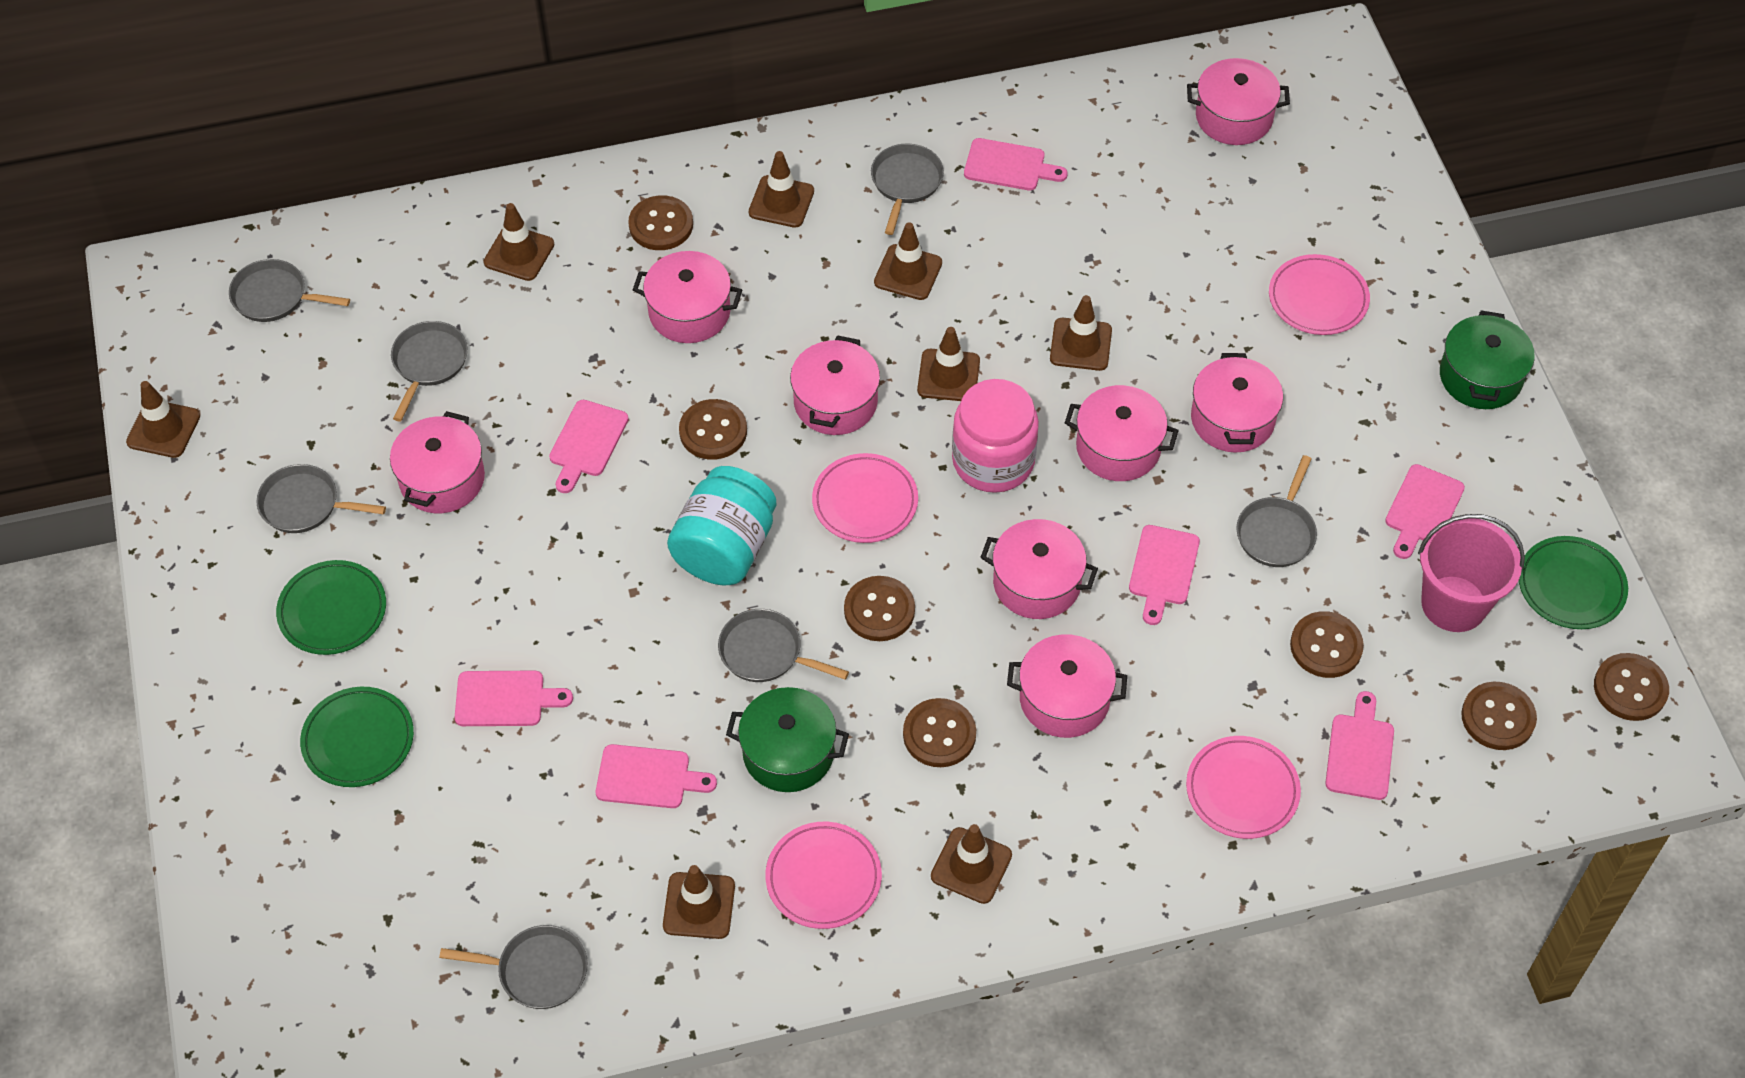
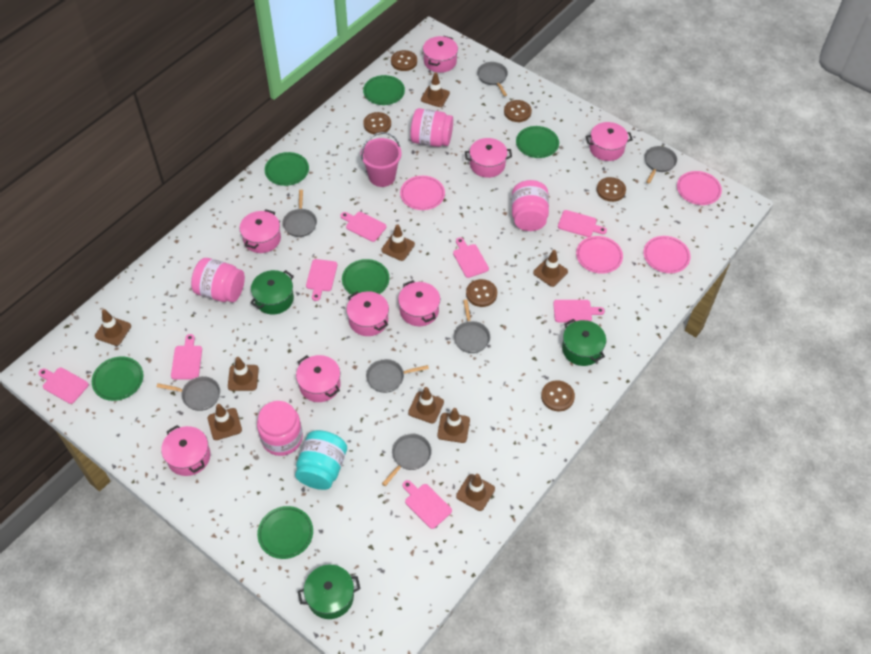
brown button: [628,195,693,250] [679,399,747,460] [844,576,915,641] [903,698,976,767] [1290,611,1364,678] [1461,682,1537,750] [1594,653,1669,721] = 7 -> [363,112,391,135] [391,50,417,71] [466,279,497,307] [504,100,532,122] [541,380,575,411] [597,177,626,202] = 6
brown traffic cone: [126,381,200,458] [484,203,554,281] [663,865,735,939] [749,151,814,228] [874,223,942,300] [917,327,980,401] [931,824,1012,904] [1050,295,1112,371] = 8 -> [95,309,131,346] [208,404,242,440] [228,357,259,391] [381,224,415,261] [408,387,444,423] [421,72,450,107] [437,408,470,443] [456,474,495,511] [533,250,568,287] = 9
green plate: [276,560,386,655] [300,687,414,787] [1519,536,1628,629] = 3 -> [92,356,143,401] [257,506,313,559] [265,152,309,186] [342,259,389,296] [363,75,405,105] [516,126,559,158] = 6
green pot: [726,687,849,792] [1440,311,1535,409] = 2 -> [250,270,294,314] [298,565,361,619] [562,319,606,366] = 3
pink cutting board: [455,671,573,726] [549,400,629,493] [596,744,717,808] [964,138,1068,191] [1129,525,1200,625] [1325,691,1394,800] [1385,464,1465,559] = 7 -> [38,368,89,404] [171,334,202,380] [306,259,337,301] [341,212,386,242] [402,480,452,529] [453,237,489,278] [553,300,605,322] [558,210,607,237] = 8
pink jar: [952,379,1039,493] = 1 -> [191,258,245,302] [257,401,303,456] [410,108,453,147] [512,180,549,231] = 4

